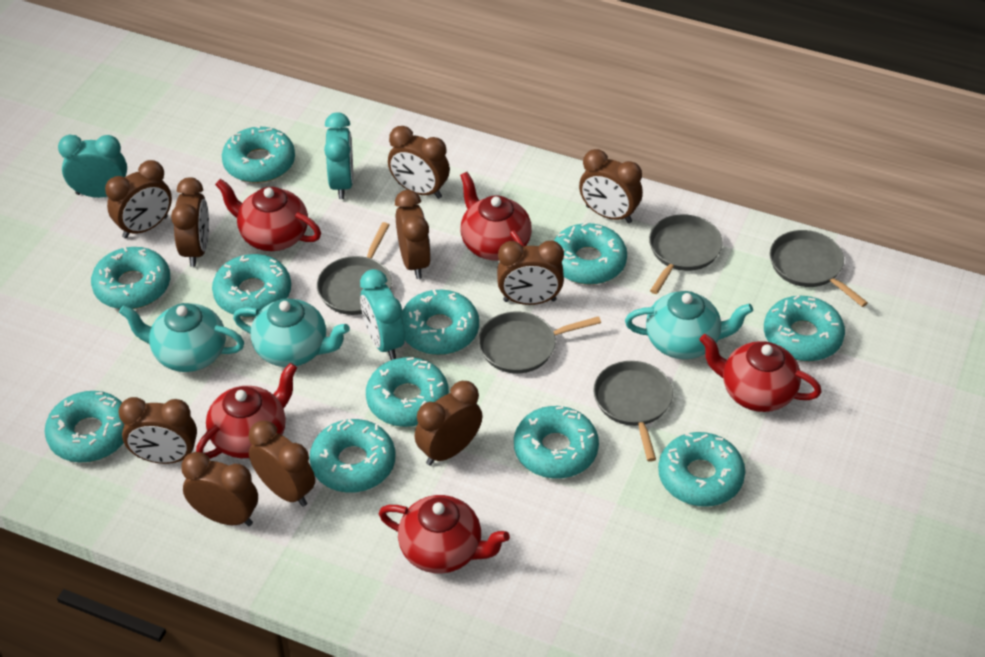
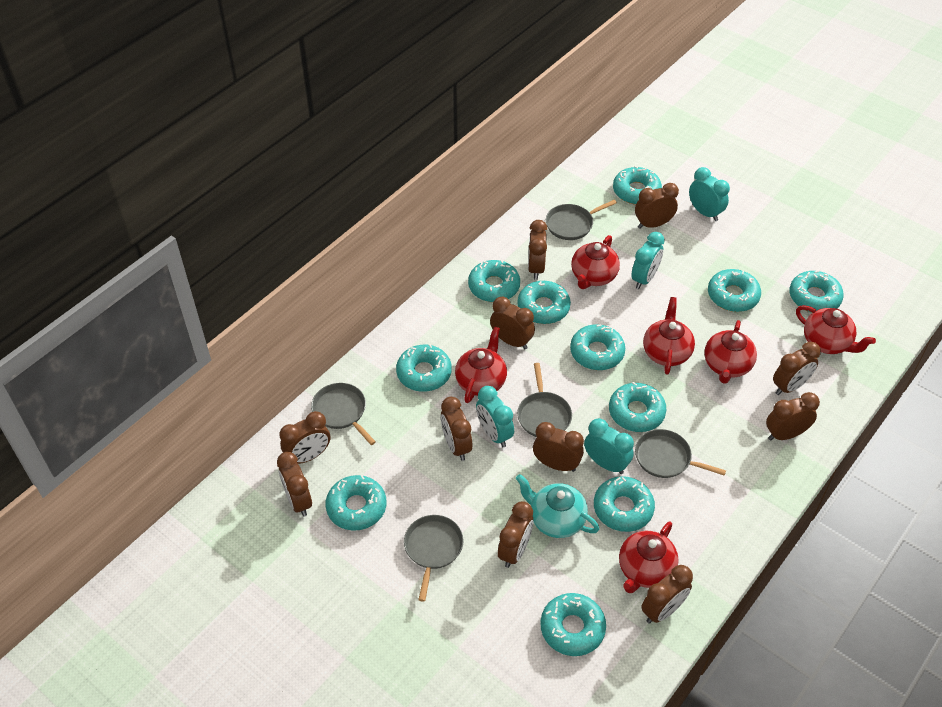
brown clock: [105,160,172,239] [118,397,197,464] [171,177,209,267] [181,452,258,526] [249,421,315,507] [388,126,450,199] [395,190,431,279] [415,381,482,465] [497,241,564,305] [579,149,643,223] = 10 -> [277,452,312,517] [280,411,330,464] [441,397,472,461] [490,297,535,349] [498,502,533,568] [528,220,547,280] [533,422,584,472] [635,183,679,229] [641,565,693,624] [766,392,820,441] [773,342,821,395] = 11
red teapot: [196,363,297,459] [215,179,321,251] [378,495,510,574] [460,172,532,260] [699,334,822,412] = 5 -> [455,326,507,403] [571,235,620,289] [619,522,679,593] [643,297,695,375] [704,320,757,384] [796,305,876,354] = 6
turquoise clock: [58,135,127,198] [324,112,353,199] [360,269,405,360] = 3 -> [476,386,514,447] [584,418,634,474] [631,232,665,289] [689,167,730,221] = 4
turquoise teapot: [119,303,244,372] [233,298,350,367] [625,291,753,359] = 3 -> [516,474,599,538] = 1

